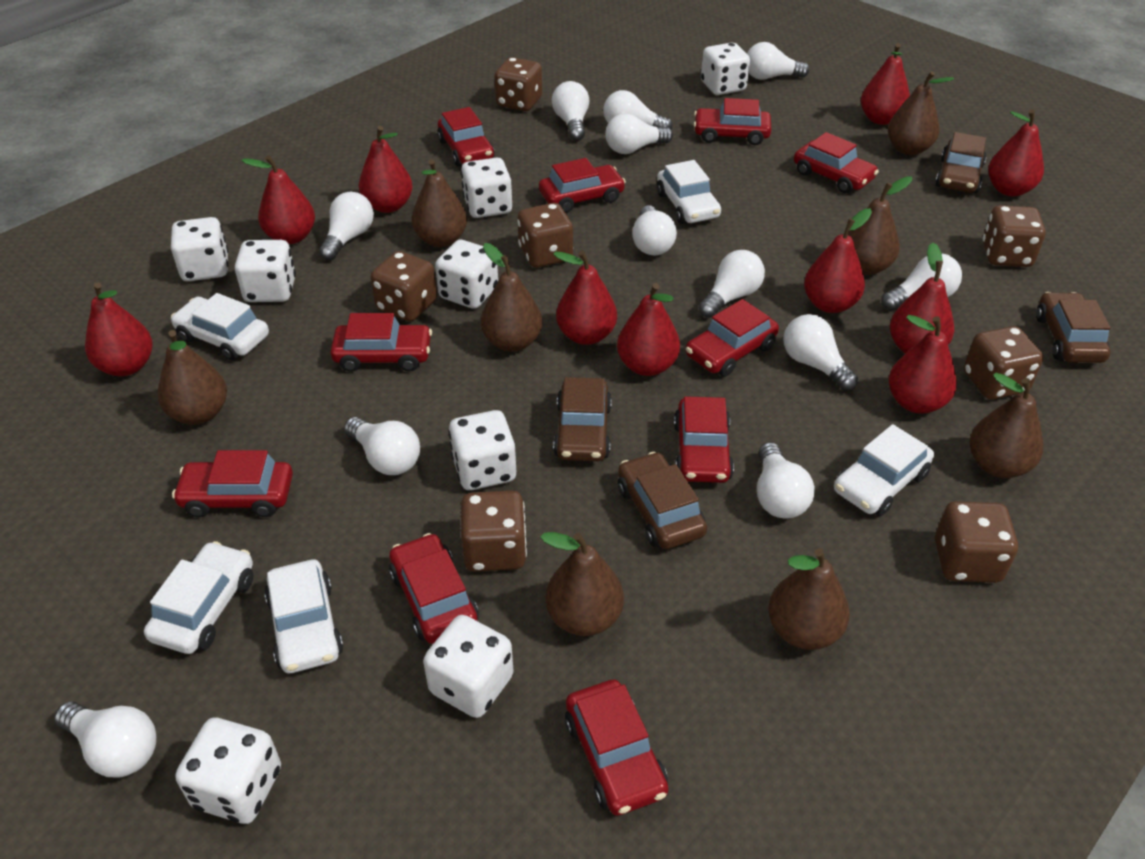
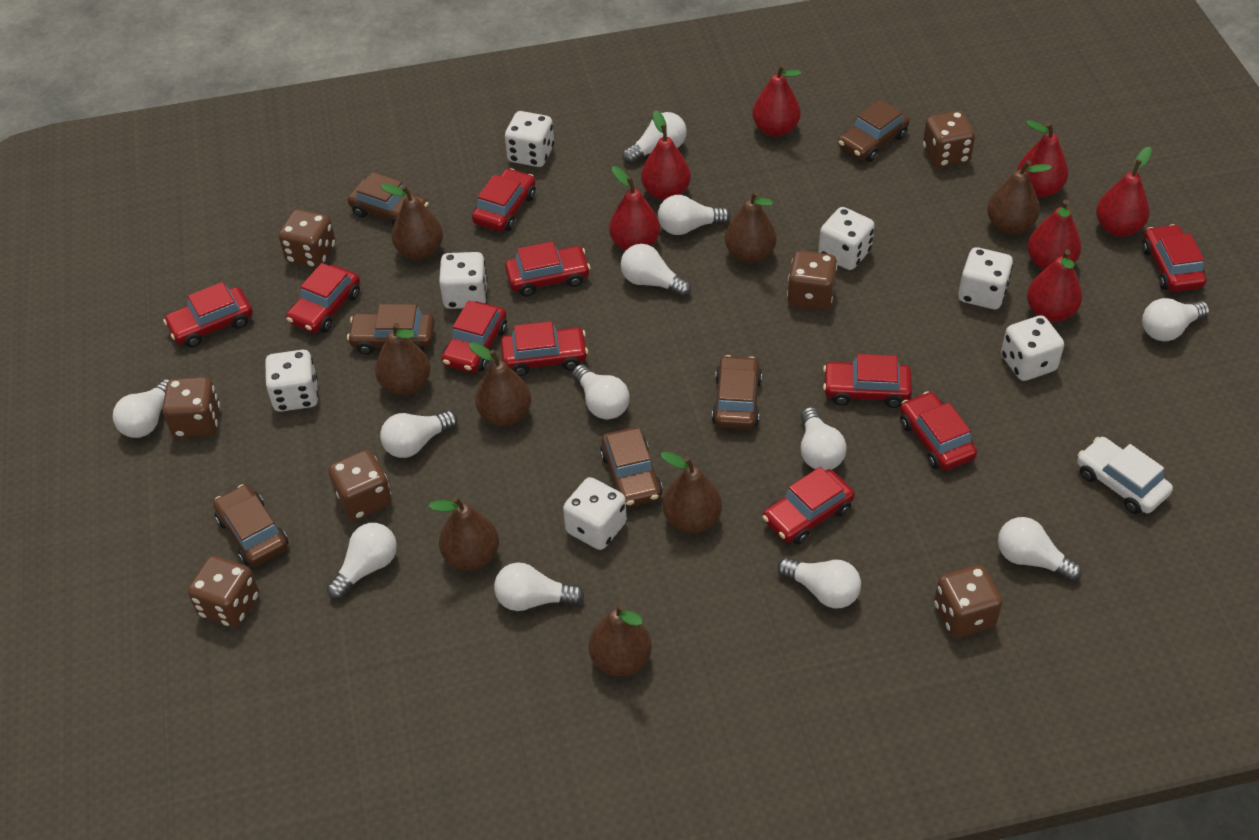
brown car: [553,377,612,461] [618,452,707,549] [935,132,987,194] [1036,292,1111,363] = 4 -> [213,484,288,566] [347,304,435,355] [348,172,429,226] [600,427,663,507] [712,355,762,430] [838,100,910,162] = 6
red pear: [85,282,153,376] [241,155,315,244] [359,126,413,213] [553,251,617,345] [617,283,680,376] [804,208,872,313] [861,43,910,125] [888,315,957,414] [890,243,954,354] [988,109,1044,197] = 10 -> [609,166,660,251] [641,110,691,200] [752,64,801,136] [1017,120,1068,197] [1027,199,1081,270] [1027,249,1082,322] [1096,147,1152,237] = 7
white car: [144,541,254,654] [171,293,269,360] [264,559,343,673] [657,160,721,224] [834,424,934,516] = 5 -> [1077,437,1173,514] = 1
white dice: [171,217,228,281] [175,718,281,824] [235,240,296,302] [423,615,514,718] [435,240,498,309] [449,410,516,490] [461,157,512,218] [701,42,750,95] = 8 -> [265,350,318,412] [439,252,488,309] [505,111,554,167] [563,477,627,550] [818,207,875,270] [958,247,1013,309] [1001,315,1064,381] = 7

